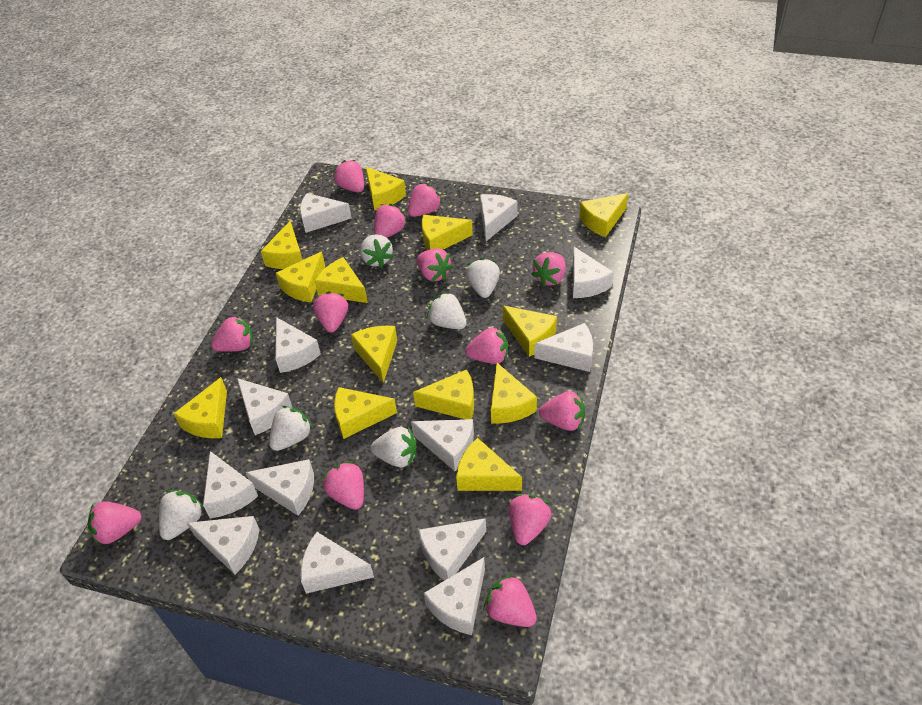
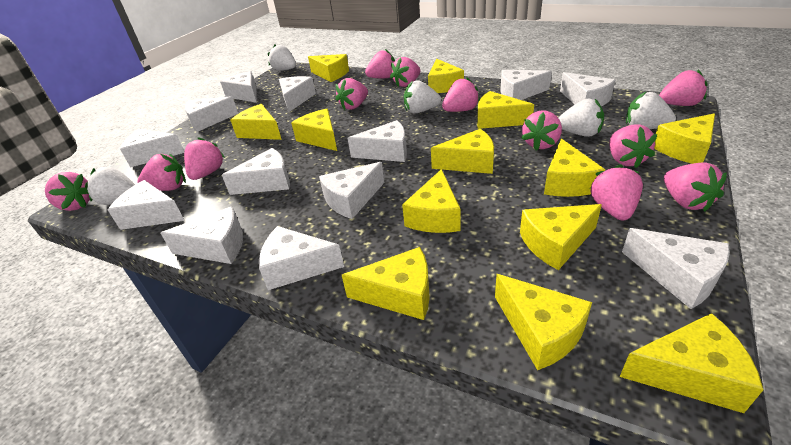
pink strawberry: [88,501,141,546] [211,315,253,352] [313,291,348,332] [322,461,364,510] [333,160,364,192] [374,204,407,238] [408,183,442,217] [417,248,453,282] [465,326,508,364] [484,574,537,627] [509,494,552,545] [531,252,566,287] [539,391,585,431] = 13 -> [45,172,90,211] [137,153,186,191] [184,137,225,180] [335,78,368,110] [365,49,395,78] [390,57,420,87] [442,77,480,112] [521,111,562,150] [590,165,643,221] [609,125,657,168] [659,70,708,106] [664,162,727,212] = 12
white strawberry: [159,490,205,540] [269,406,313,451] [360,234,394,268] [371,427,417,467] [427,291,467,329] [466,258,500,298] = 6 -> [85,166,135,205] [268,45,296,71] [404,80,441,113] [558,98,604,137] [626,92,676,129] = 5

